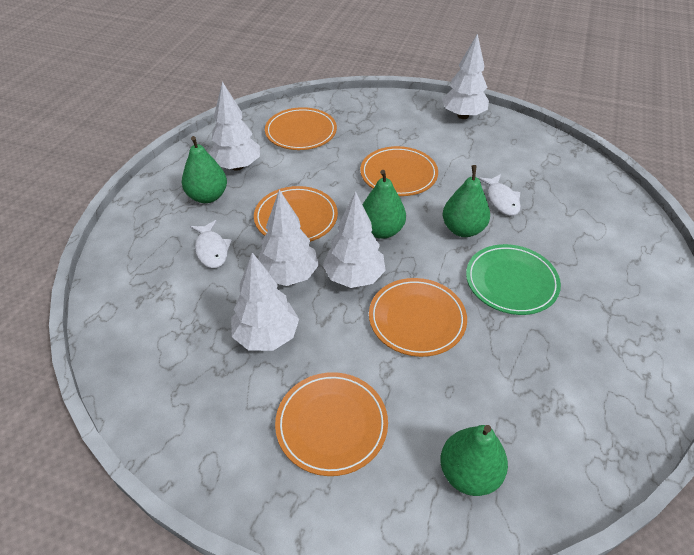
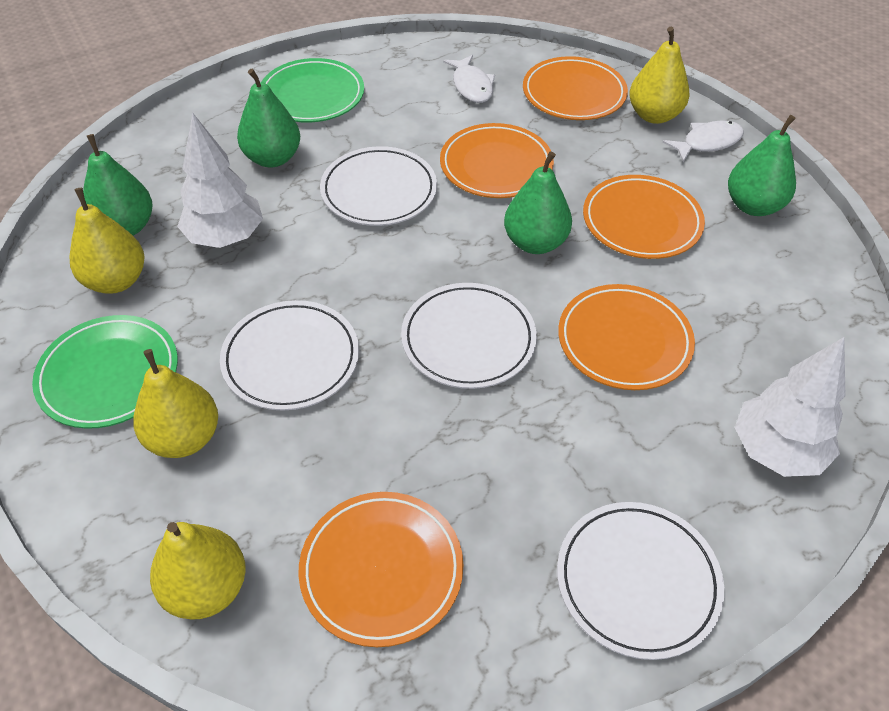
green plate: [466,244,561,315] = 1 -> [32,315,178,429] [262,58,364,123] = 2
white plate: none = 0 -> [220,300,359,411] [320,146,437,226] [401,283,537,389] [557,502,724,660] = 4
white tree: [209,82,260,171] [231,252,299,351] [258,189,319,286] [323,191,386,288] [442,33,489,119] = 5 -> [177,112,263,248] [735,337,845,477] = 2
yellow pear: none = 0 -> [70,188,144,294] [133,349,218,458] [150,522,246,620] [629,27,690,124] = 4

